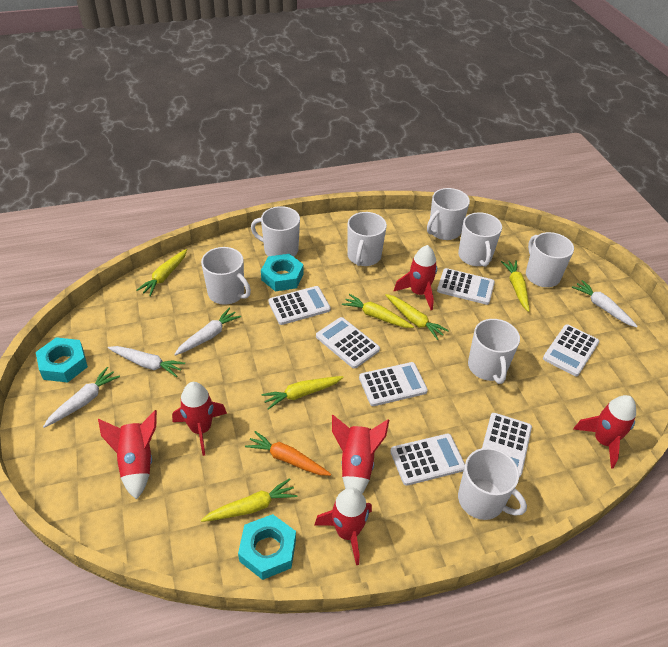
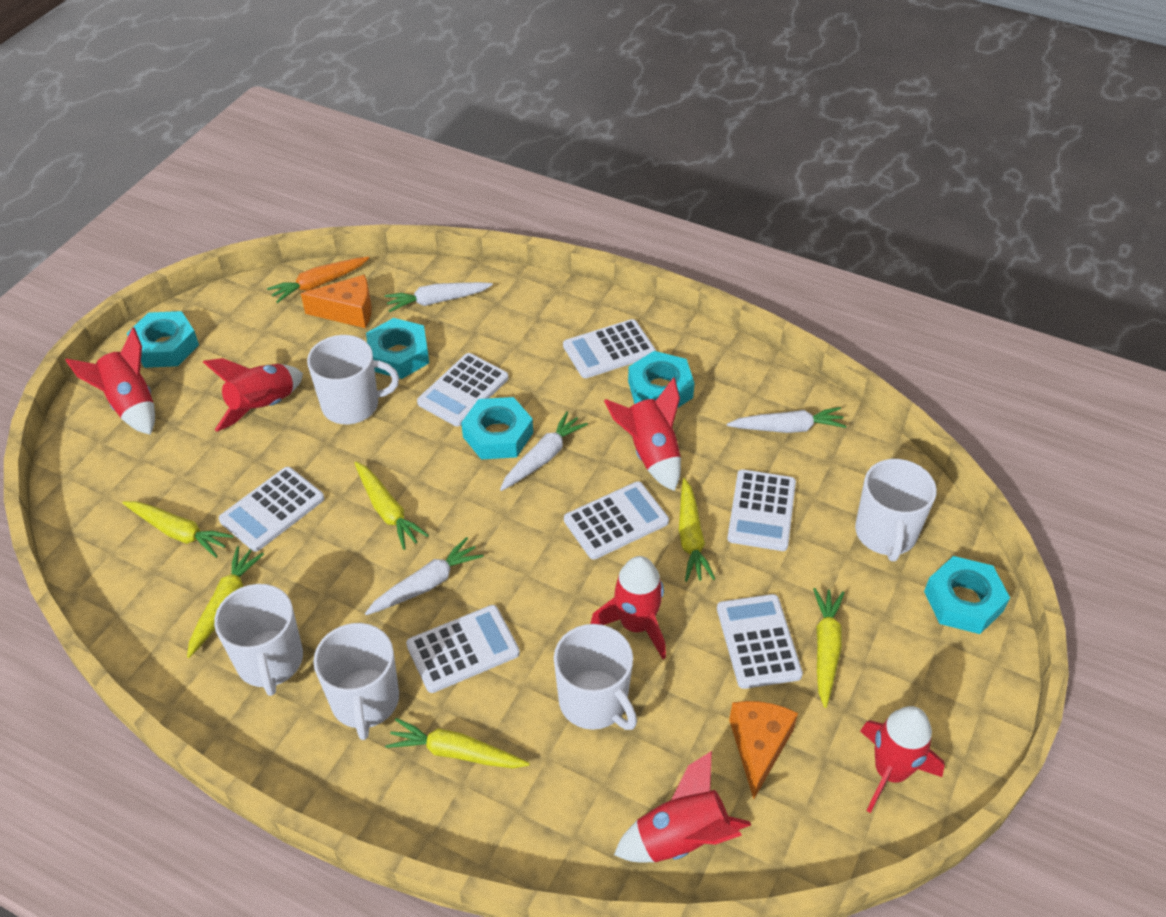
orange cheese: none = 0 -> [301,275,372,328] [729,701,798,799] = 2
turquoise nut: [36,337,88,382] [238,514,296,580] [261,254,304,291] = 3 -> [127,311,199,368] [366,318,429,379] [461,397,533,459] [628,351,695,408] [924,556,1010,634] = 5
white mug: [201,247,251,305] [251,206,300,257] [347,212,387,266] [427,188,470,240] [458,212,502,267] [458,448,527,520] [468,319,520,384] [526,232,574,287] = 8 -> [214,584,303,696] [307,335,399,424] [313,623,399,740] [554,624,637,730] [855,459,937,561] = 5

